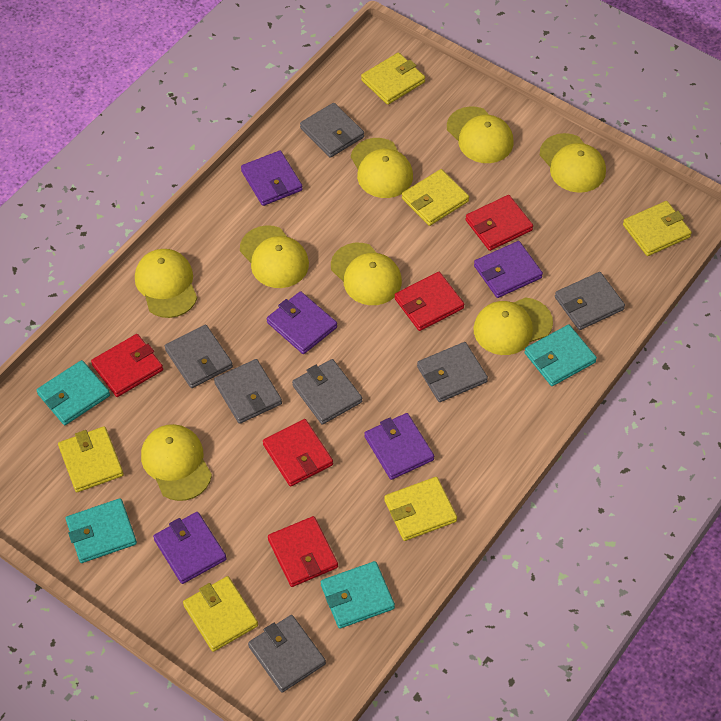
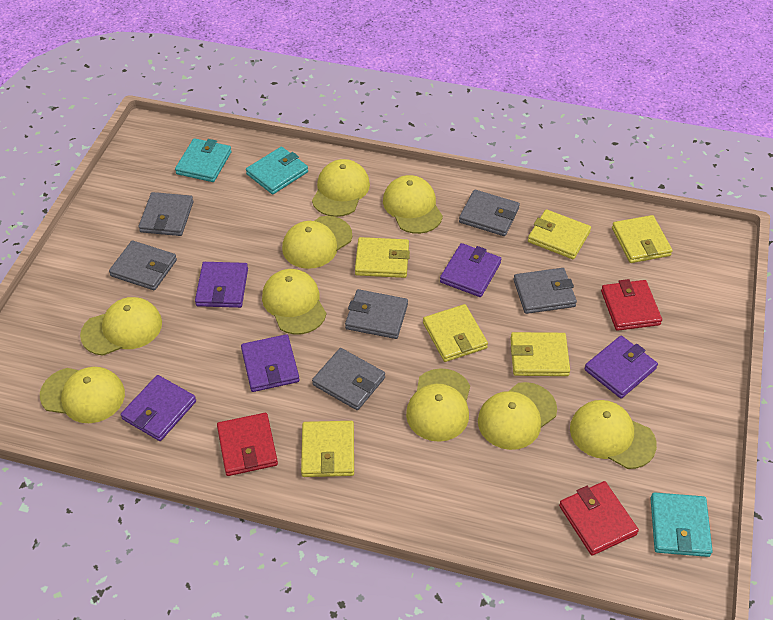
grey wallet: [165,325,233,388] [214,359,282,424] [248,615,326,693] [292,359,362,425] [300,103,364,158] [417,342,488,402] [555,272,625,330] = 7 -> [109,240,177,290] [138,192,194,236] [312,348,385,410] [345,289,408,339] [459,190,520,236] [513,268,577,314] = 6
red wallet: [91,334,163,397] [263,419,333,487] [268,516,338,587] [395,272,464,331] [465,195,533,251] = 5 -> [217,413,278,476] [559,481,639,556] [601,279,662,331] = 3
turquoise wallet: [37,360,110,425] [65,498,137,563] [321,561,395,629] [524,325,597,386] = 4 -> [175,138,232,182] [246,147,308,194] [650,492,713,557] = 3
yellow cap: [135,249,197,318] [141,424,212,501] [240,225,309,288] [331,243,402,305] [351,138,413,198] [447,106,514,163] [473,297,553,355] [540,133,606,193] = 8 -> [40,367,125,423] [80,297,162,356] [262,269,326,334] [282,216,352,269] [312,159,370,217] [383,175,443,234] [406,368,470,442] [478,382,557,450] [570,400,657,469] = 9

